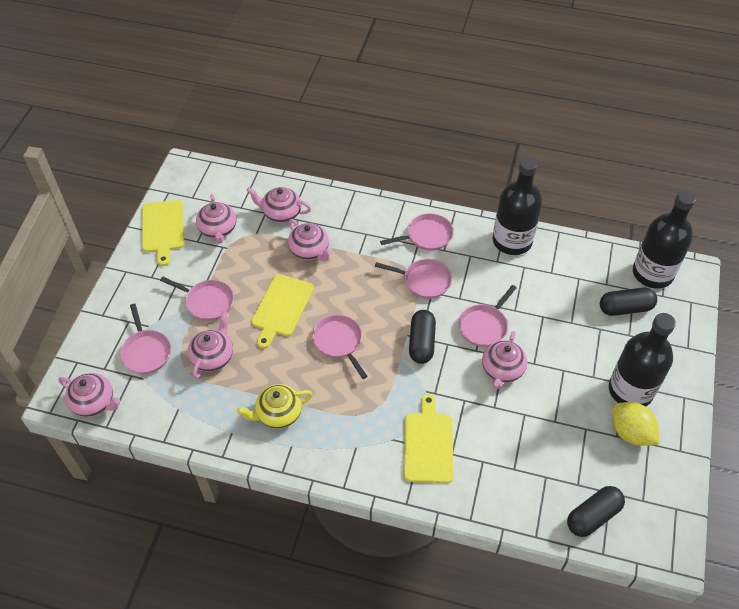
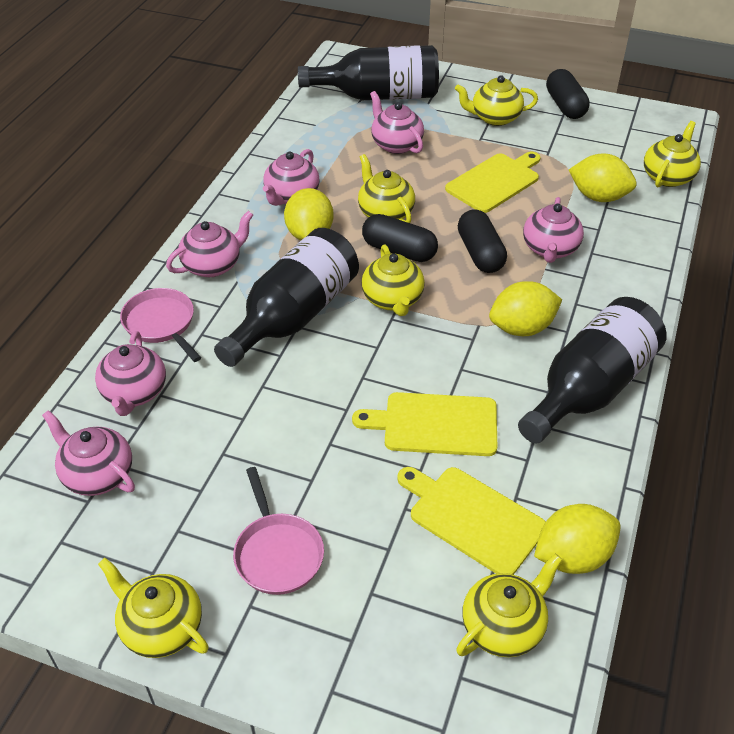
pink pan: [120,304,171,374] [160,277,234,321] [312,315,367,379] [375,259,452,299] [380,213,453,251] [459,285,517,347] = 6 -> [120,288,201,362] [233,467,324,595] = 2
yellow lemon: [612,402,659,446] = 1 -> [284,188,334,240] [489,281,562,336] [534,504,620,574] [569,154,637,202] = 4
yellow teapot: [237,384,313,429] = 1 -> [98,558,209,658] [358,154,415,223] [361,244,425,316] [455,75,538,126] [456,554,562,657] [644,121,701,187] = 6

